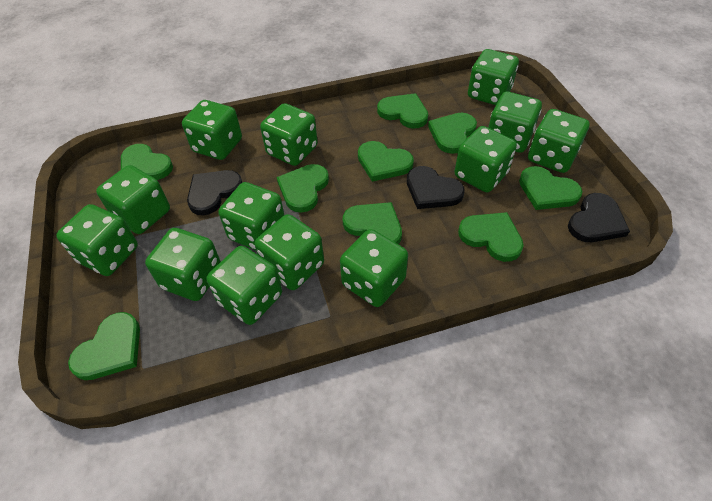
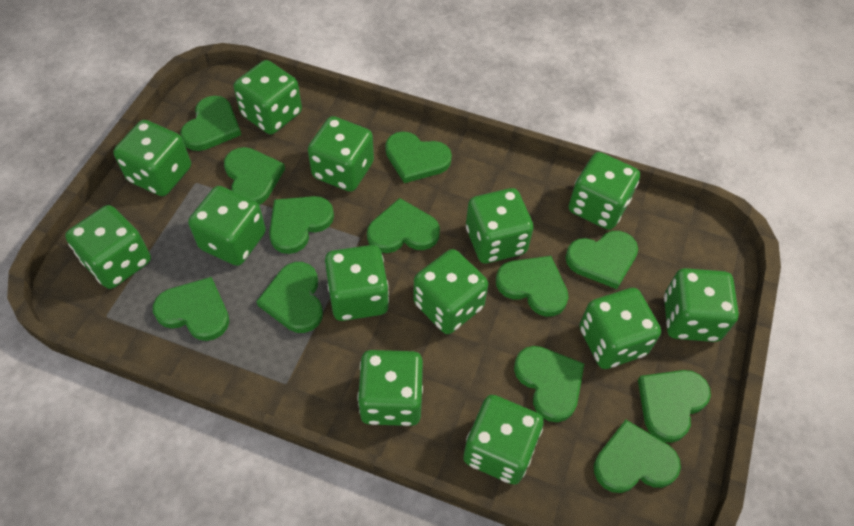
black heart: [187,170,242,215] [407,166,465,209] [568,193,630,242] = 3 -> none = 0
green heart: [68,312,140,380] [121,144,173,180] [277,164,329,213] [343,202,402,244] [358,141,414,182] [377,93,428,129] [428,113,477,154] [458,212,524,262] [519,166,583,210] = 9 -> [153,277,229,341] [180,96,241,151] [224,147,285,205] [256,262,323,333] [269,196,334,254] [367,198,440,253] [385,132,452,183] [496,256,569,317] [514,346,584,422] [565,231,638,289] [594,420,681,493] [638,370,711,443] = 12

